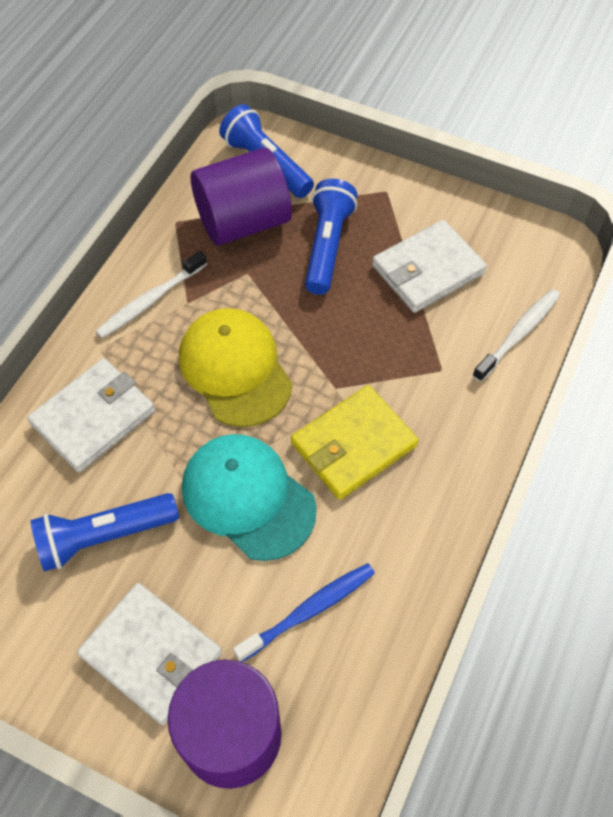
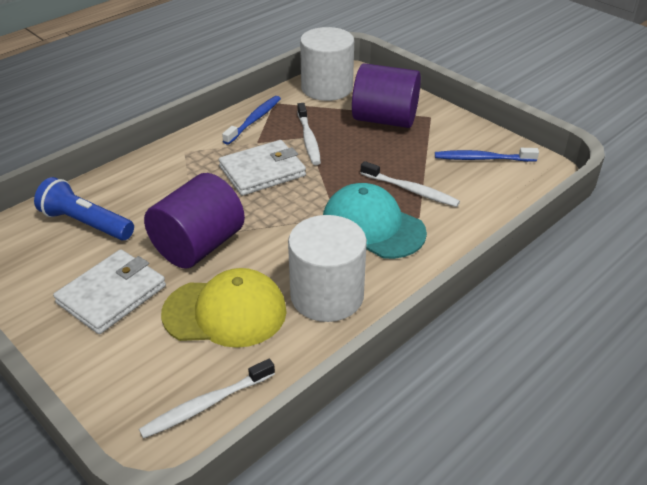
blue flashlight: [31,493,179,571] [219,104,314,198] [305,179,357,295] = 3 -> [34,177,134,240] = 1
blue toothbrush: [233,563,375,662] = 1 -> [222,96,281,145] [435,148,539,162] = 2
white cylinder: none = 0 -> [288,215,367,322] [300,27,354,101] = 2
white toothbrush: [95,251,207,338] [472,289,561,382] = 2 -> [139,359,275,439] [297,103,321,165] [361,161,460,207] = 3
white wallet: [27,358,155,473] [77,583,222,725] [372,220,487,313] = 3 -> [53,249,166,334] [219,140,306,196] = 2
yellow wallet: [291,385,419,500] = 1 -> none = 0

